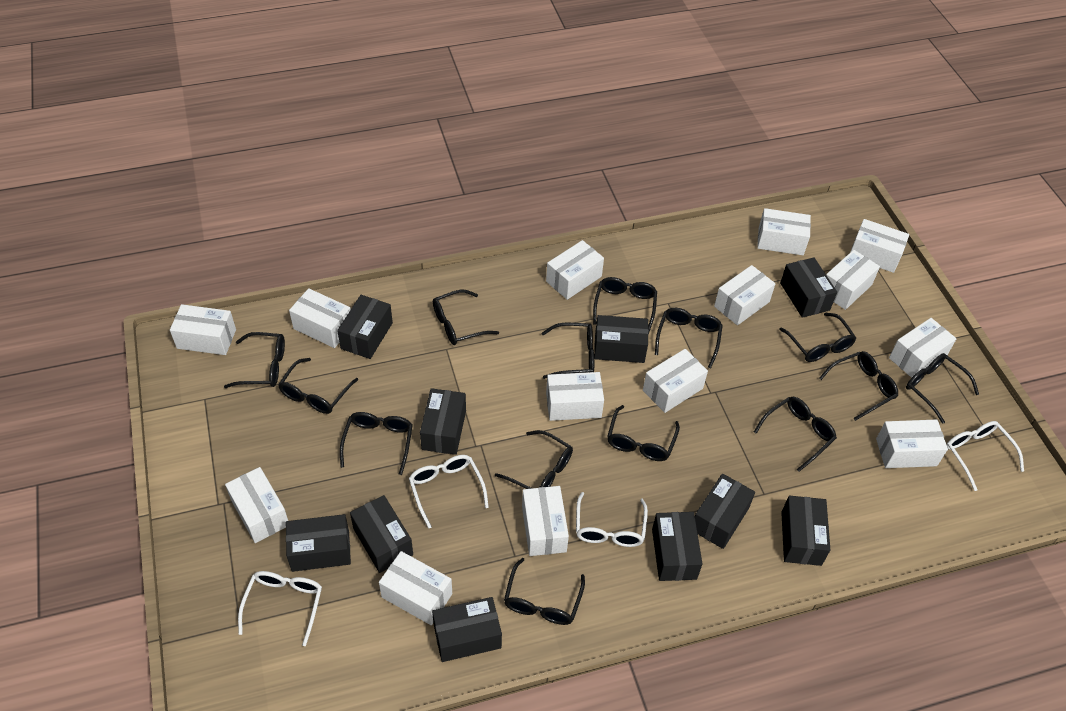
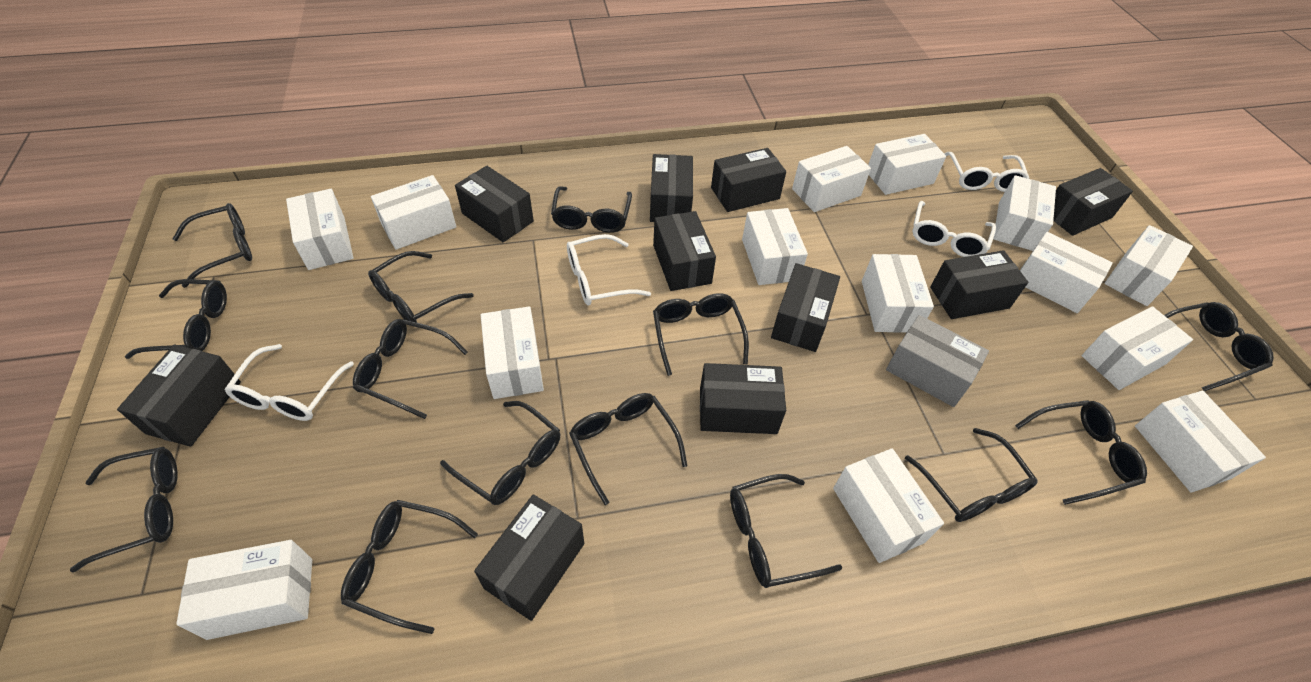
grey box: none = 0 -> [886,315,989,407] = 1

